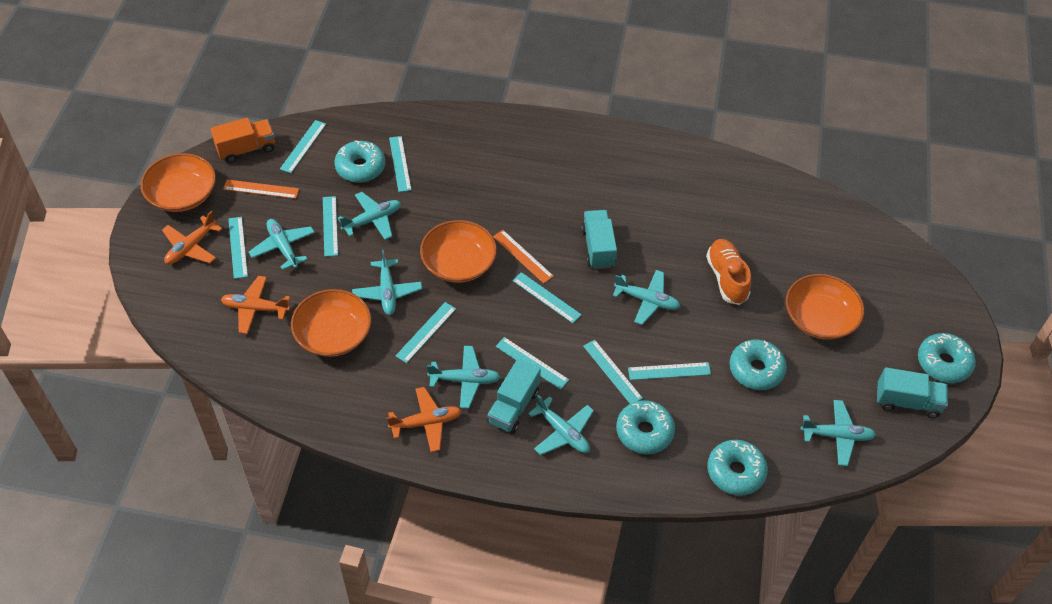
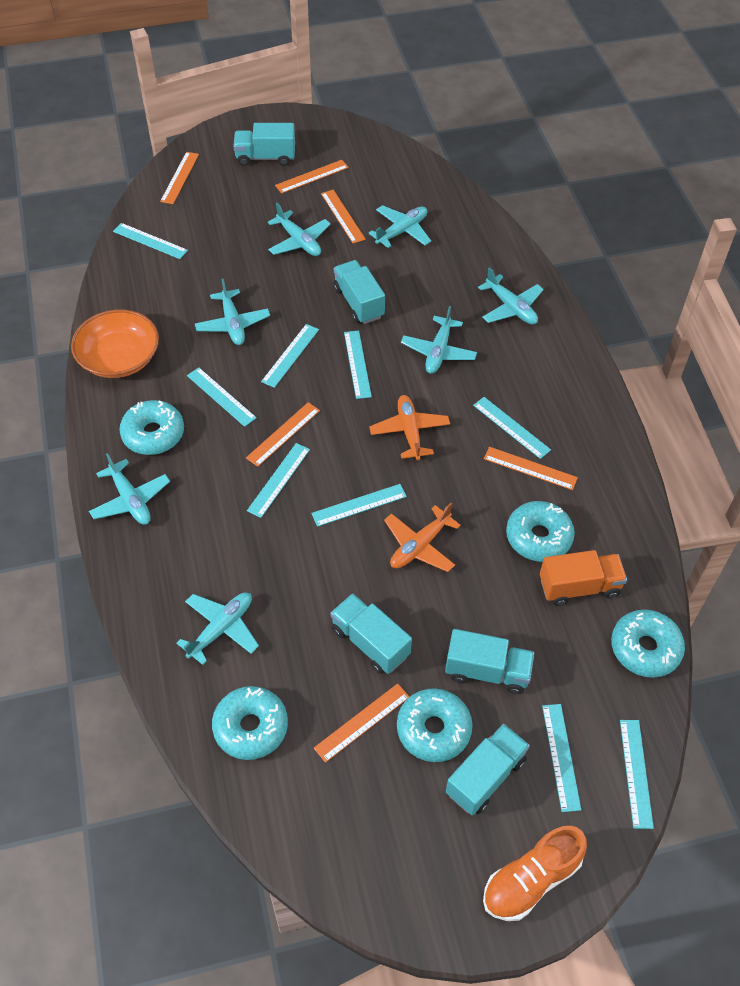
orange bowl: [140,153,216,212] [291,289,371,357] [420,220,497,283] [786,274,864,340] = 4 -> [71,310,159,378] = 1
orange plane: [162,211,222,264] [221,276,290,334] [387,387,462,452] = 3 -> [369,395,450,460] [384,503,461,572] = 2
orange ruler: [223,180,299,199] [493,230,554,283] = 2 -> [160,152,199,204] [246,402,320,467] [275,160,349,194] [314,683,410,763] [321,190,366,243] [484,447,578,490] = 6
turquoise truck: [487,359,541,434] [581,210,617,269] [877,367,948,418] = 3 -> [233,123,295,166] [331,593,412,674] [333,260,385,324] [445,629,534,694] [446,724,530,815] = 5

